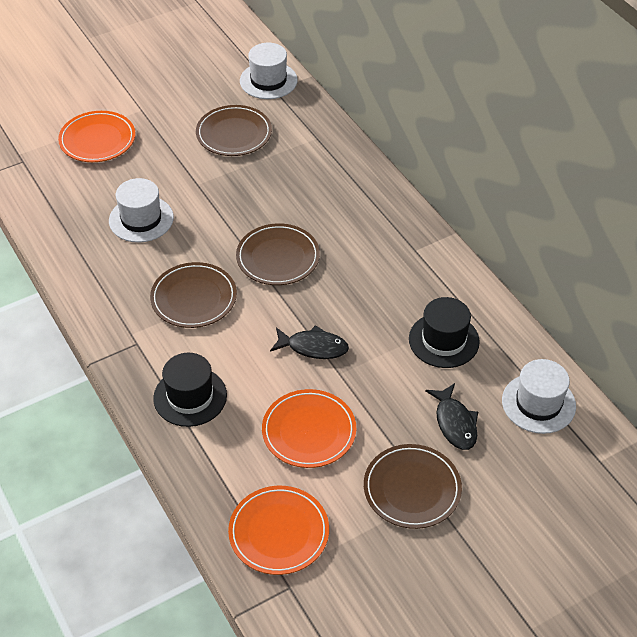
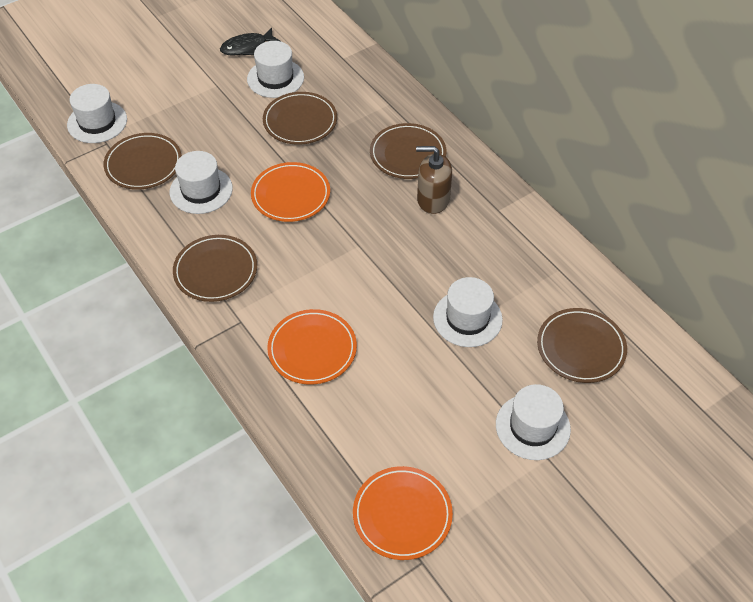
black fish: [270,325,349,359] [425,383,478,450] = 2 -> [220,27,280,55] = 1
black hat: [153,353,227,427] [409,297,480,368] = 2 -> none = 0
brown plate: [150,262,237,328] [196,105,272,156] [236,223,320,285] [364,444,462,529] = 4 -> [103,133,182,190] [173,235,257,302] [263,92,337,144] [370,123,447,179] [537,308,627,383] = 5
brown soap dispenser: none = 0 -> [416,146,452,214] = 1
white hat: [109,178,174,243] [240,43,298,99] [502,359,576,434] = 3 -> [67,84,127,143] [170,151,233,214] [247,41,304,98] [433,277,503,347] [496,384,571,460] = 5

